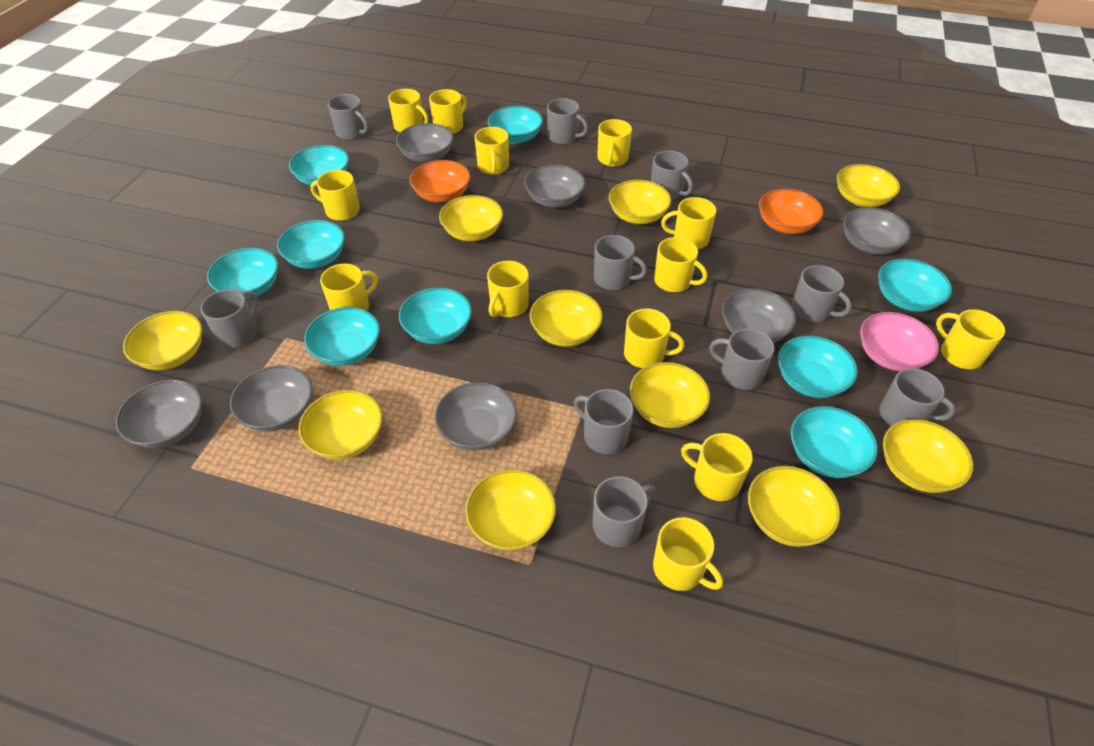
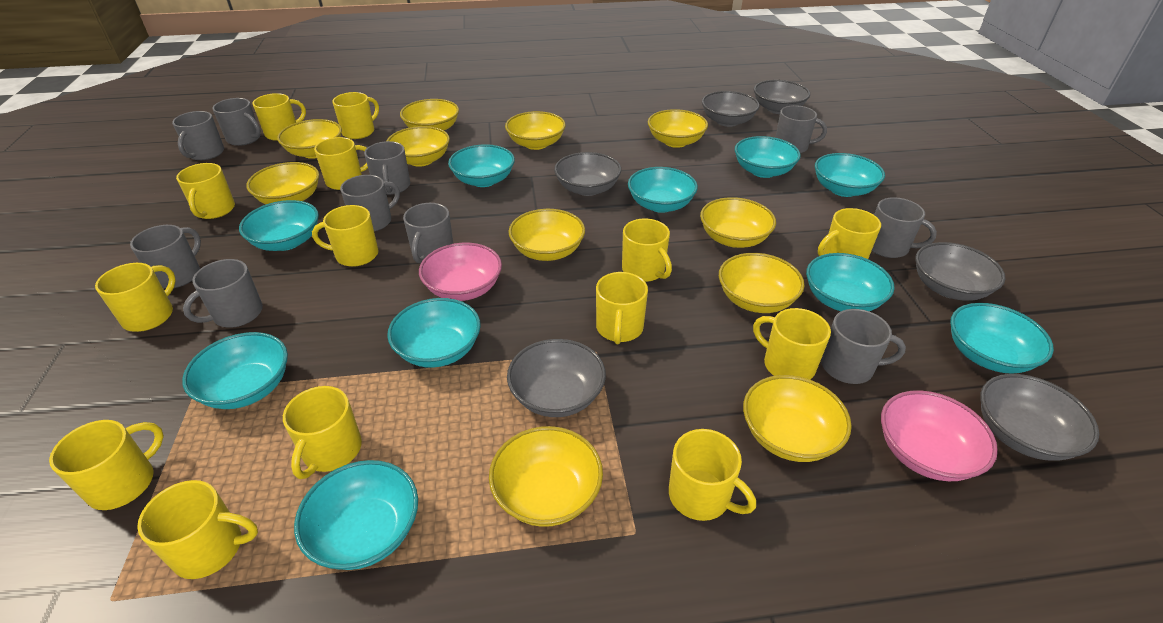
grey bowl: [116,380,202,448] [230,365,313,431] [396,123,453,163] [435,382,517,451] [524,164,585,208] [722,288,796,343] [843,207,911,255] = 7 -> [507,339,606,417] [554,152,621,196] [702,91,760,127] [754,80,810,114] [915,242,1005,301] [980,374,1099,461] = 6
orange bowl: [410,160,471,202] [759,189,824,234] = 2 -> none = 0
pink bowl: [860,312,939,371] = 1 -> [419,243,502,301] [881,390,998,481] = 2
turquoise bowl: [207,248,278,299] [277,220,345,269] [289,145,349,186] [304,307,380,366] [399,288,472,344] [488,106,543,144] [778,336,858,398] [791,406,878,478] [878,259,952,312] = 9 -> [182,332,288,409] [239,200,319,251] [294,460,418,570] [387,298,481,368] [448,144,515,187] [628,167,698,213] [735,136,801,178] [806,253,895,311] [815,153,885,197] [950,303,1054,374] = 10
yellow bowl: [123,311,203,370] [298,390,383,459] [439,195,503,241] [465,469,556,551] [530,290,603,347] [609,180,671,224] [630,362,710,428] [748,466,840,547] [837,164,900,207] [883,419,973,493] = 10 -> [246,162,319,204] [277,119,342,159] [387,126,450,167] [400,99,459,130] [489,426,603,527] [505,111,566,150] [508,209,585,261] [648,109,708,148] [700,197,776,248] [719,253,805,313] [743,375,852,462] = 11
yellow mug: [311,170,360,221] [320,263,378,311] [388,89,429,132] [429,89,467,134] [475,127,509,175] [487,261,529,317] [597,119,632,167] [624,308,685,368] [653,517,723,591] [654,237,707,292] [661,197,716,249] [681,433,753,501] [936,309,1005,369] = 13 -> [49,420,164,510] [95,263,176,332] [137,480,258,579] [176,163,235,219] [253,93,306,141] [283,386,362,479] [312,205,379,267] [314,137,368,190] [332,92,379,139] [596,272,648,344] [622,219,672,282] [669,429,756,521] [753,308,831,379] [818,208,881,259] = 14

